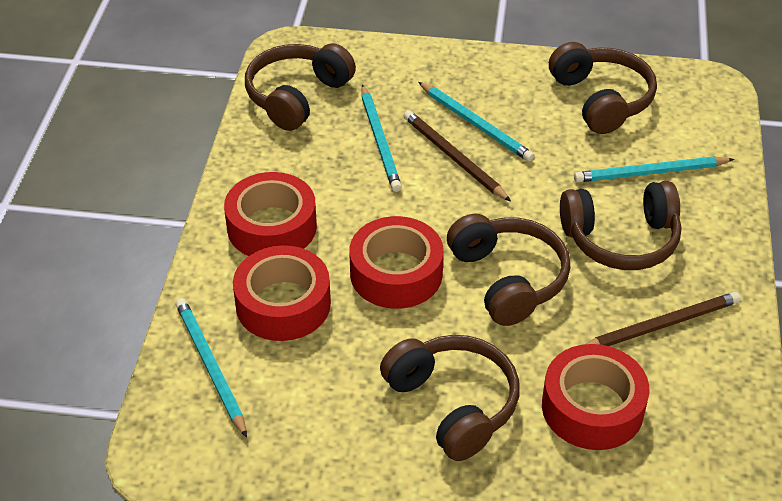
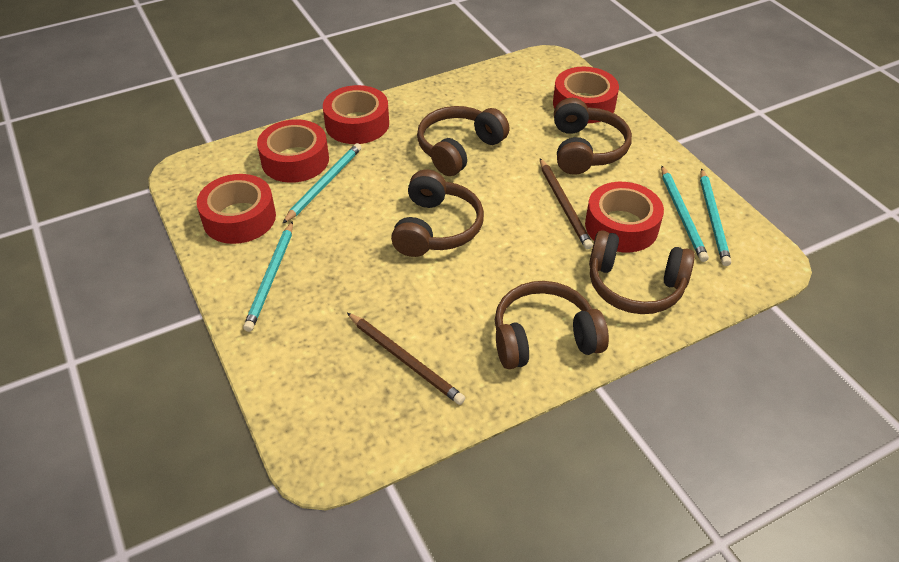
red tape: [224,172,317,256] [233,245,331,341] [349,216,444,309] [542,344,649,450] = 4 -> [197,174,276,244] [257,119,329,183] [323,85,389,144] [553,67,619,123] [585,182,664,252] = 5

